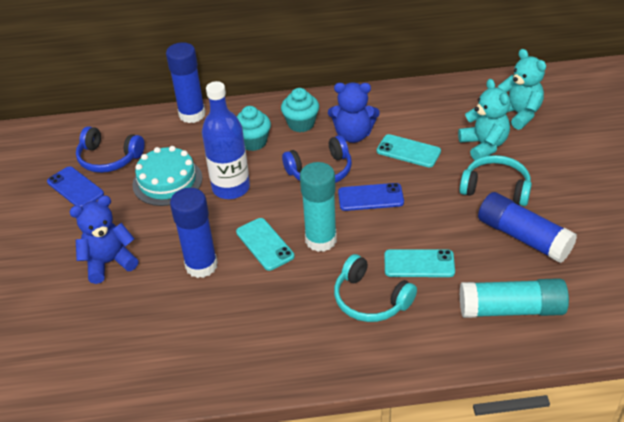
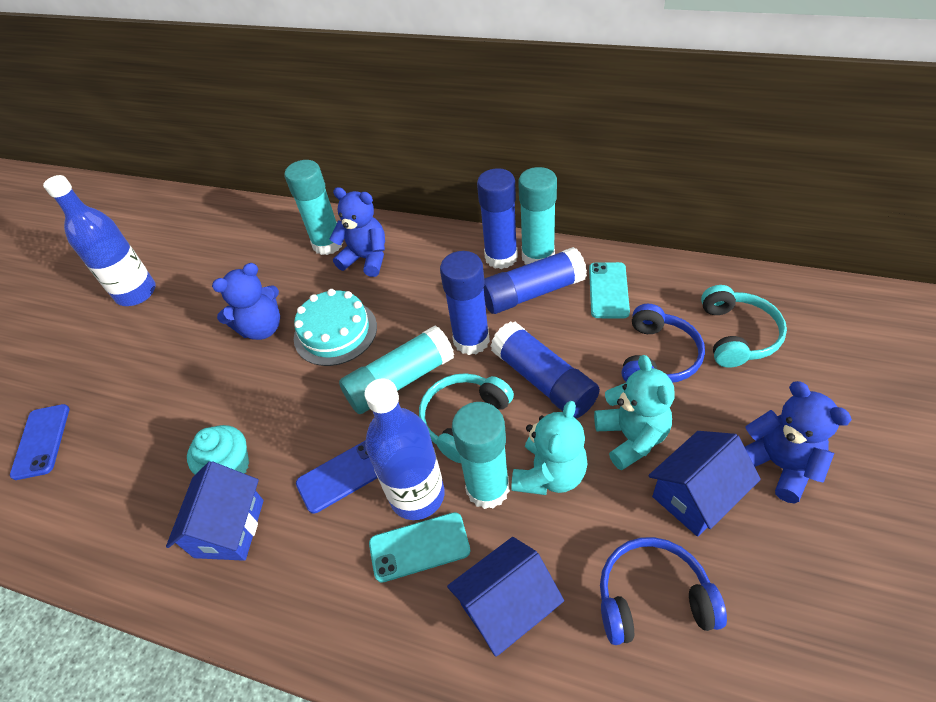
blue bottle: [202,81,250,199] = 1 -> [43,175,156,306] [364,379,445,520] = 2
blue glue stick: [166,42,206,123] [170,188,218,278] [478,192,577,263] = 3 -> [440,251,490,355] [477,168,518,269] [484,247,587,314] [491,322,600,419] = 4
blue house: none = 0 -> [166,461,264,561] [447,537,564,657] [648,431,761,537] = 3
blue teddy bear: [69,195,139,284] [328,82,380,143] = 2 -> [212,263,280,340] [330,187,385,277] [745,381,852,504] = 3
turquoise cupcake: [237,106,271,151] [281,88,319,132] = 2 -> [187,425,249,475] = 1
turquoise glue stick: [300,162,337,252] [460,278,569,318] = 2 -> [285,160,343,255] [339,325,454,414] [452,402,510,509] [518,167,557,265] = 4
turquoise phone: [236,218,294,271] [377,134,441,168] [384,249,455,277] = 3 -> [369,512,470,583] [589,262,630,318] = 2

